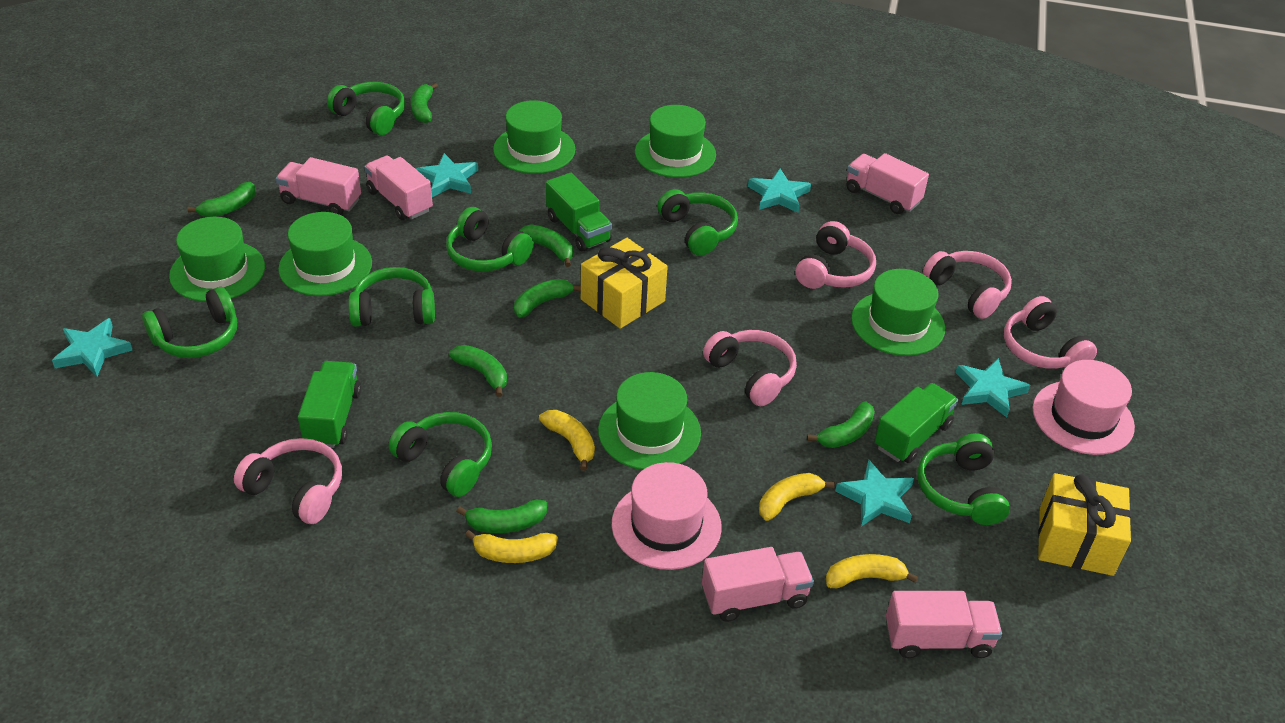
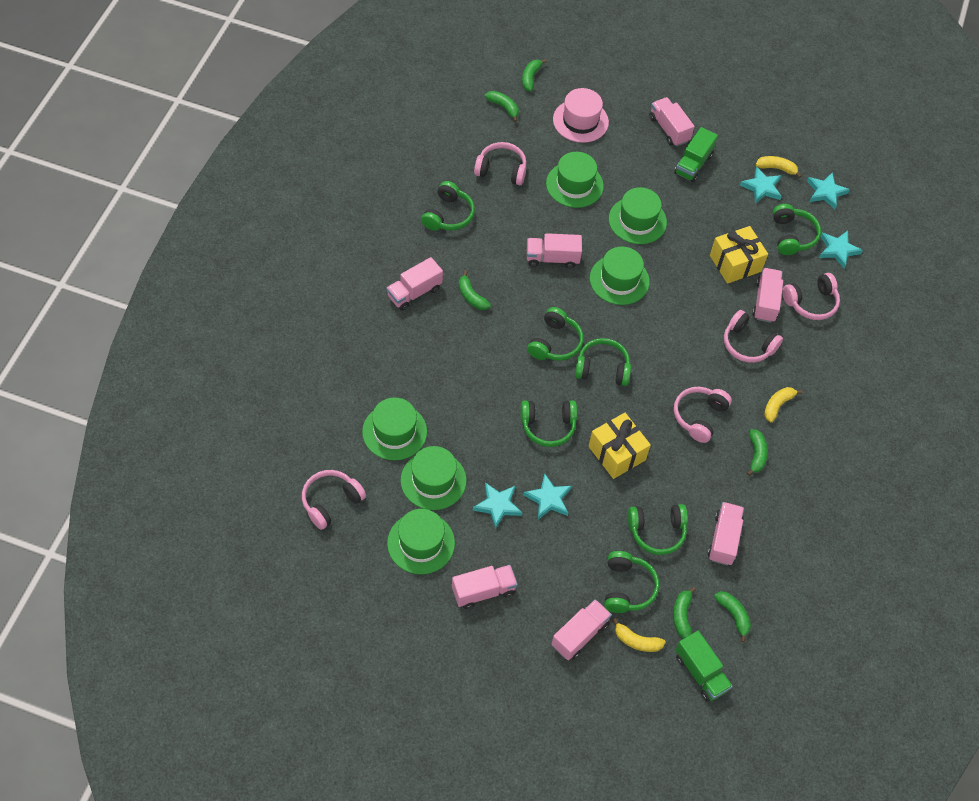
green banana: [187,182,256,217] [411,83,438,123] [449,345,507,397] [456,500,547,533] [514,279,581,317] [519,224,573,267] [807,401,875,448] = 7 -> [459,271,491,310] [485,91,519,122] [522,59,547,91] [673,587,696,639] [714,591,751,642] [747,429,768,476] = 6
green truck: [298,361,361,448] [546,173,612,251] [875,383,958,463] = 3 -> [674,127,718,182] [675,631,733,702] = 2
pink hat: [612,462,722,570] [1033,360,1135,455] = 2 -> [553,88,609,143] = 1
pink truck: [276,157,361,215] [364,156,433,220] [702,547,814,622] [847,153,929,214] [886,591,1002,658] = 5 -> [386,257,443,311] [452,565,518,609] [527,233,582,268] [552,599,612,660] [649,97,695,146] [708,502,744,565] [752,268,783,323] = 7
yellow banana: [465,530,558,563] [539,410,595,471] [759,473,835,521] [826,554,918,588] = 4 -> [613,618,666,652] [756,156,802,178] [764,387,803,422] = 3

